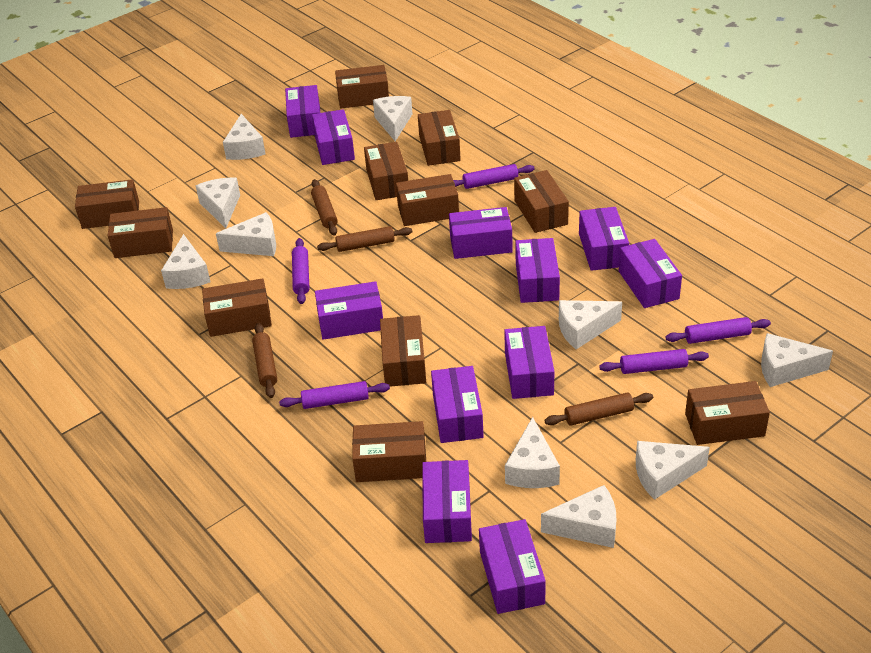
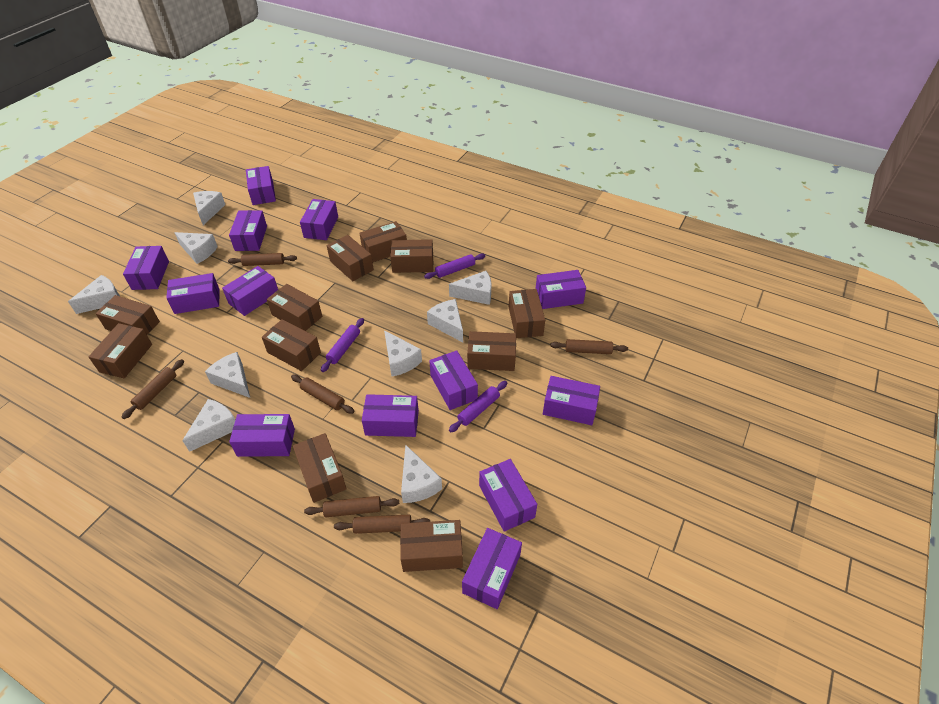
brown rolling pin: [252,323,277,398] [311,179,338,235] [317,226,412,252] [544,392,653,426] = 4 -> [122,359,184,419] [228,253,297,266] [291,375,354,414] [304,496,399,517] [334,515,430,534] [550,339,628,354] = 6
purple box: [285,85,320,138] [312,109,355,165] [315,281,383,340] [422,460,472,543] [431,366,484,443] [449,207,513,259] [479,519,546,614] [504,326,554,399] [515,238,560,303] [579,207,629,271] [619,239,682,308] = 11 -> [123,246,169,290] [166,273,220,314] [222,266,278,316] [229,210,267,251] [229,414,295,457] [246,166,276,205] [300,199,338,240] [362,394,419,437] [429,350,478,410] [462,528,522,609] [479,459,537,532] [536,270,586,309] [543,376,600,425] = 13
purple rolling pin: [279,381,390,409] [292,238,309,304] [453,164,535,189] [599,349,709,374] [665,317,771,344] = 5 -> [321,318,364,372] [424,253,485,279] [449,381,507,432] = 3
white cheese: [161,234,211,289] [196,178,240,228] [216,212,276,256] [223,114,265,160] [373,96,412,141] [505,417,560,488] [541,485,616,548] [559,300,622,349] [636,441,710,500] [761,333,833,387] = 10 -> [68,275,120,314] [174,232,218,264] [182,399,235,452] [193,191,225,225] [205,352,250,398] [384,330,422,377] [401,445,442,503] [427,299,463,342] [449,271,492,305] = 9

